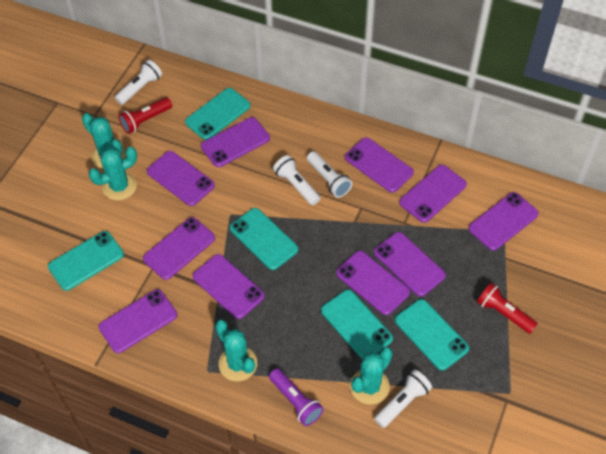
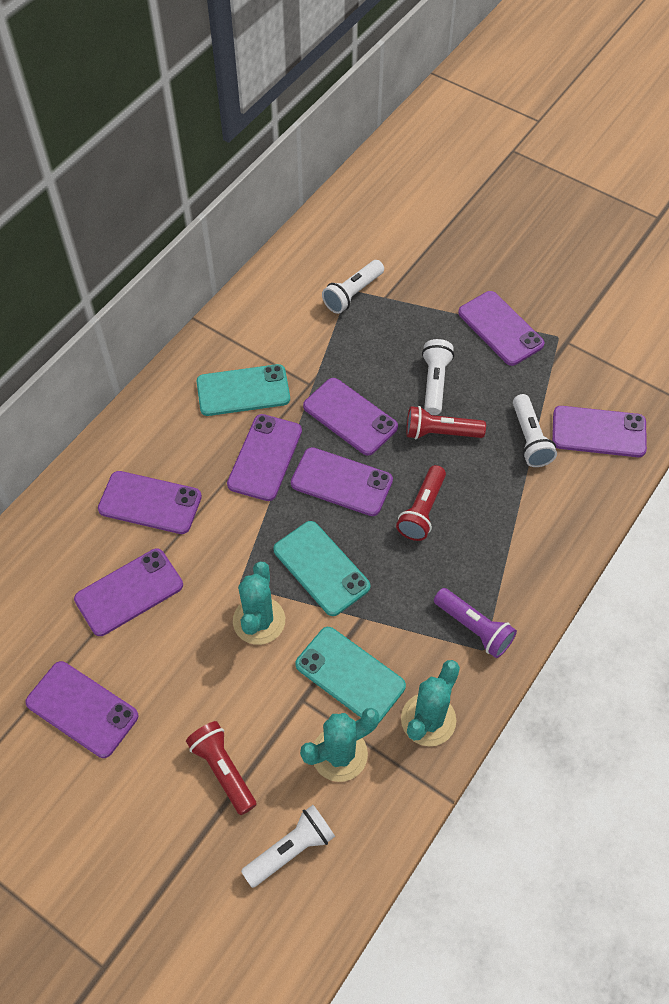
purple phone: [99,289,177,353] [143,217,215,280] [147,151,215,206] [193,254,265,319] [201,117,270,167] [336,251,410,315] [345,137,414,193] [374,232,446,297] [399,165,467,223] [468,192,539,251] = 10 -> [25,661,138,758] [74,549,183,636] [98,471,202,534] [227,414,302,501] [291,447,393,516] [303,378,398,456] [458,291,545,366] [552,406,647,457] = 8
red flashlight: [119,97,172,134] [477,283,538,334] = 2 -> [186,721,257,815] [396,465,446,541] [406,406,486,439] = 3
turquoise cactus: [82,113,126,169] [89,147,137,201] [215,320,257,381] [350,347,393,405] = 4 -> [233,561,285,645] [300,708,379,782] [401,660,460,746] = 3
turquoise phone: [48,231,124,291] [185,88,251,140] [230,208,298,270] [321,290,393,359] [395,299,469,370] = 5 -> [197,364,290,416] [273,521,370,616] [295,627,406,723] = 3

